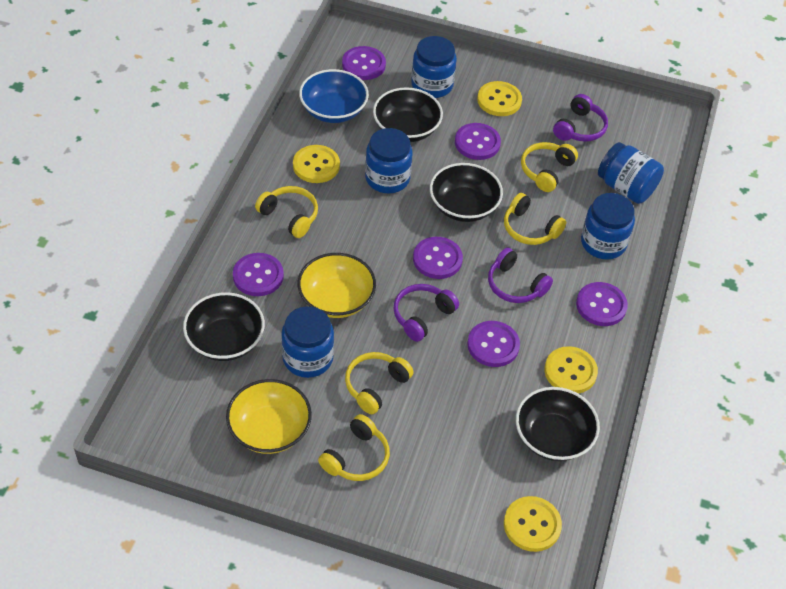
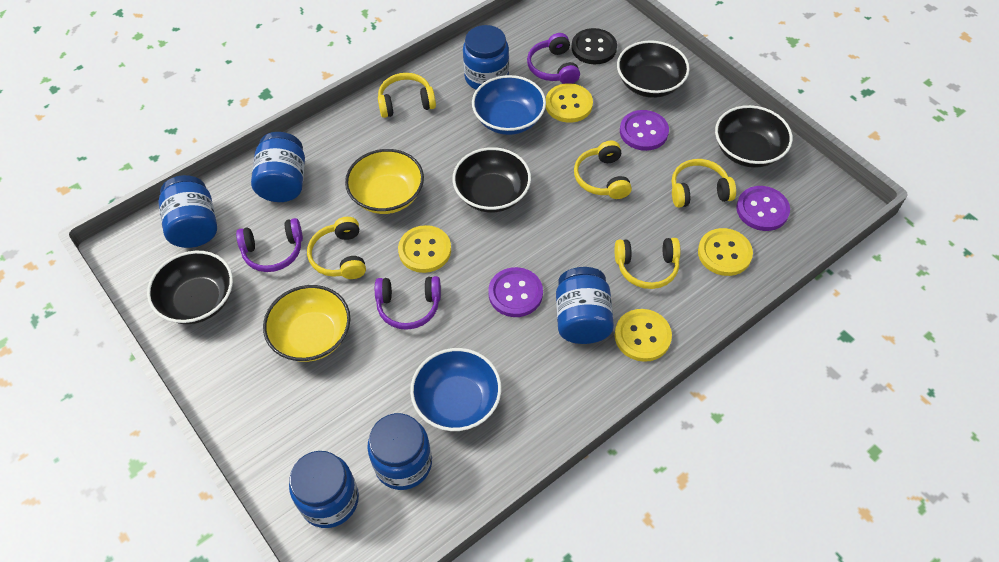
black button: none = 0 -> [571,28,617,64] = 1
blue bowl: [299,69,369,123] = 1 -> [410,348,501,431] [472,75,546,135] = 2
blue jar: [281,306,334,378] [365,128,413,193] [411,36,457,98] [581,193,635,259] [598,142,664,204] = 5 -> [158,175,217,248] [251,132,305,202] [289,451,359,528] [367,413,432,490] [463,25,509,90] [556,267,614,344] = 6
purple button: [233,253,284,296] [342,46,386,80] [413,237,463,279] [455,123,501,160] [467,321,520,367] [576,282,628,326] = 6 -> [488,267,543,317] [620,110,669,151] [736,186,790,231] = 3

